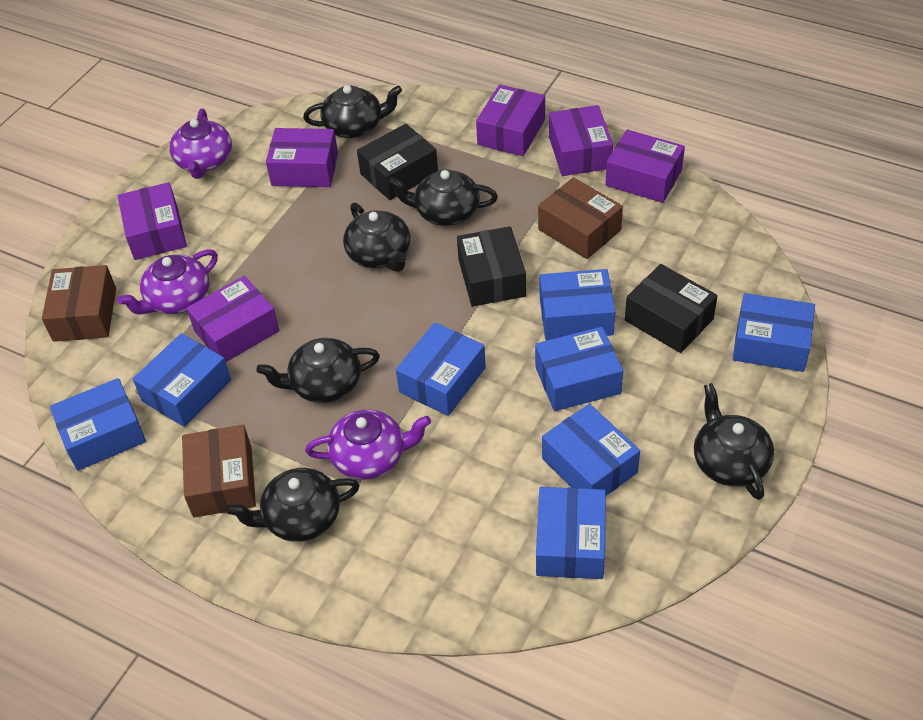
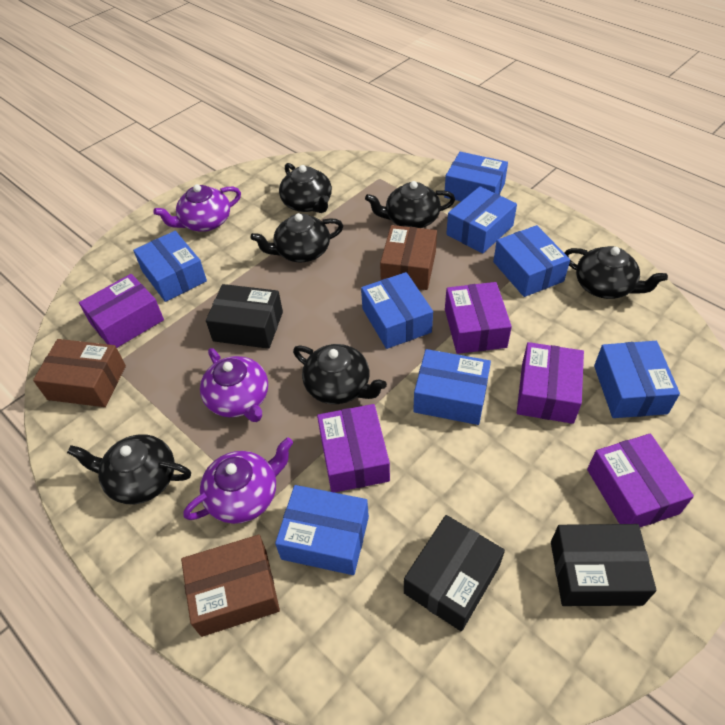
purple box: [118,182,187,260] [186,276,280,362] [266,128,338,187] [476,85,545,156] [549,105,613,176] [605,129,685,203] = 6 -> [79,274,164,348] [317,404,390,493] [445,282,512,354] [517,342,584,424] [587,434,694,527] = 5

